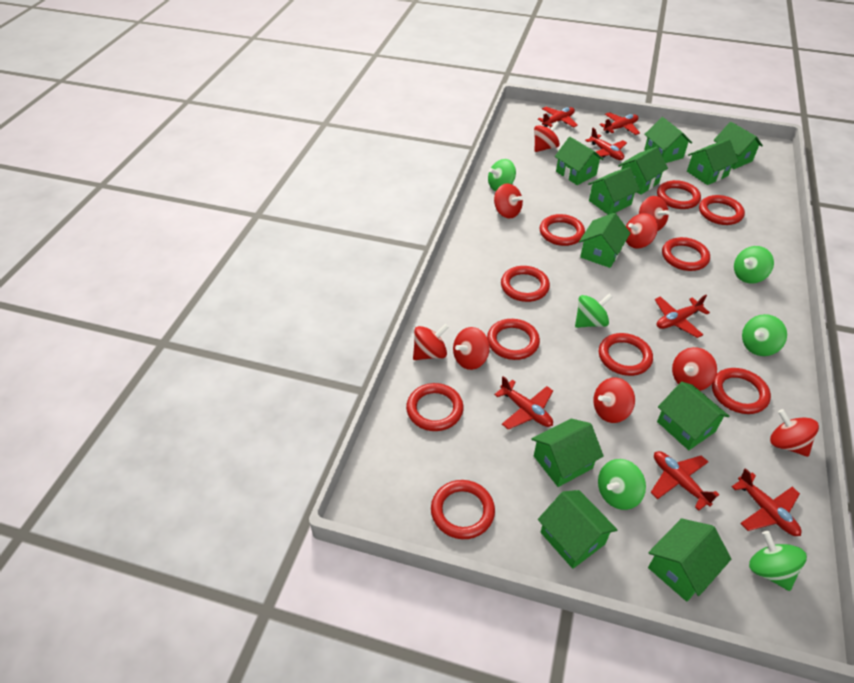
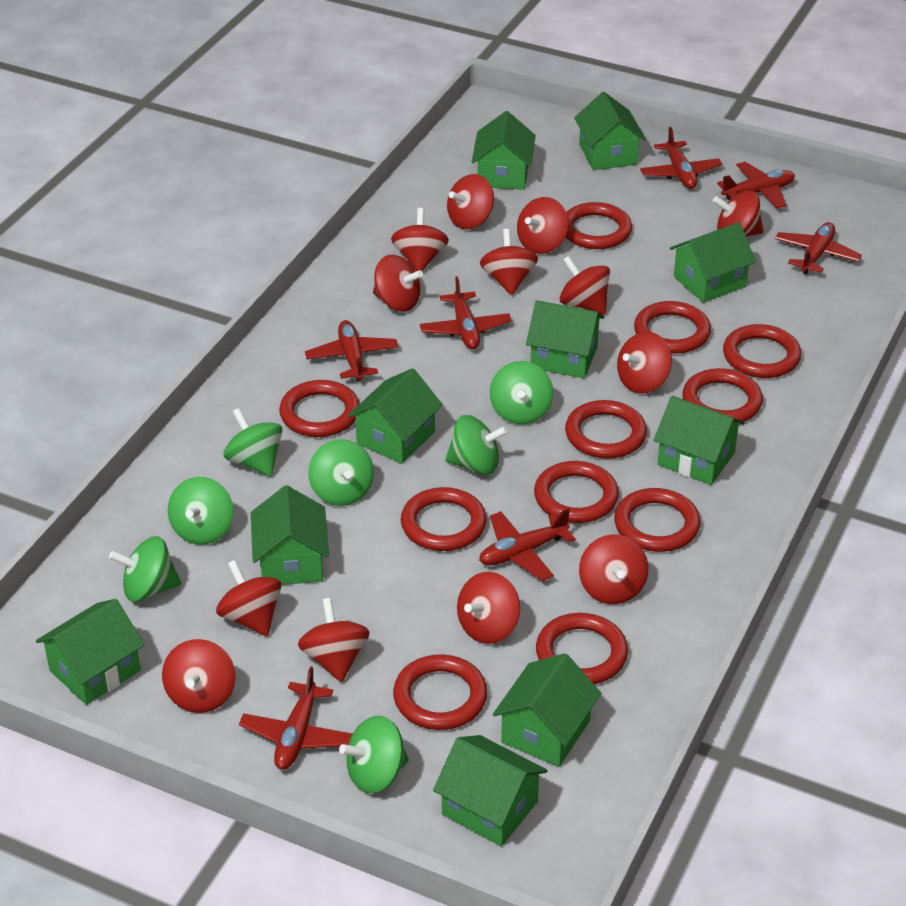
green house: [531,419,604,487] [538,490,618,569] [555,137,604,185] [579,213,630,268] [588,167,640,215] [618,147,668,195] [644,117,692,163] [648,518,731,602] [657,382,729,450] [687,139,738,185] [714,122,763,169] = 11 -> [36,599,145,705] [251,485,329,585] [348,368,443,464] [433,735,547,847] [472,111,536,190] [493,653,601,767] [526,300,604,378] [574,92,646,170] [654,396,745,485] [670,222,756,303] = 10
green spinning top: [488,159,516,191] [575,293,612,328] [598,459,646,510] [734,246,774,284] [742,314,787,356] [749,531,807,591] = 6 -> [109,536,181,602] [168,477,233,545] [224,408,282,477] [308,439,374,506] [339,716,409,793] [445,415,508,475] [490,361,553,425] = 7
red ring: [406,383,464,431] [431,480,495,539] [487,319,540,360] [501,266,550,302] [540,214,585,246] [599,333,653,376] [657,180,701,209] [662,237,710,271] [699,195,745,225] [712,368,771,414] = 10 -> [279,380,360,437] [393,654,488,730] [401,487,487,551] [534,461,619,523] [536,613,628,684] [565,400,647,459] [566,202,632,249] [614,488,701,552] [634,301,711,354] [682,368,763,424] [723,324,801,378] = 11
red spinning top: [413,324,449,360] [453,327,490,370] [494,183,523,218] [534,121,560,152] [593,378,635,423] [626,213,658,249] [639,196,670,231] [672,347,717,391] [770,409,819,457] = 9 -> [162,639,236,713] [216,560,281,636] [298,598,370,682] [373,255,423,312] [391,208,449,271] [447,174,494,229] [457,572,520,644] [480,229,538,295] [517,197,569,254] [560,256,610,315] [579,534,649,604] [617,332,672,394] [713,190,763,236] = 13

